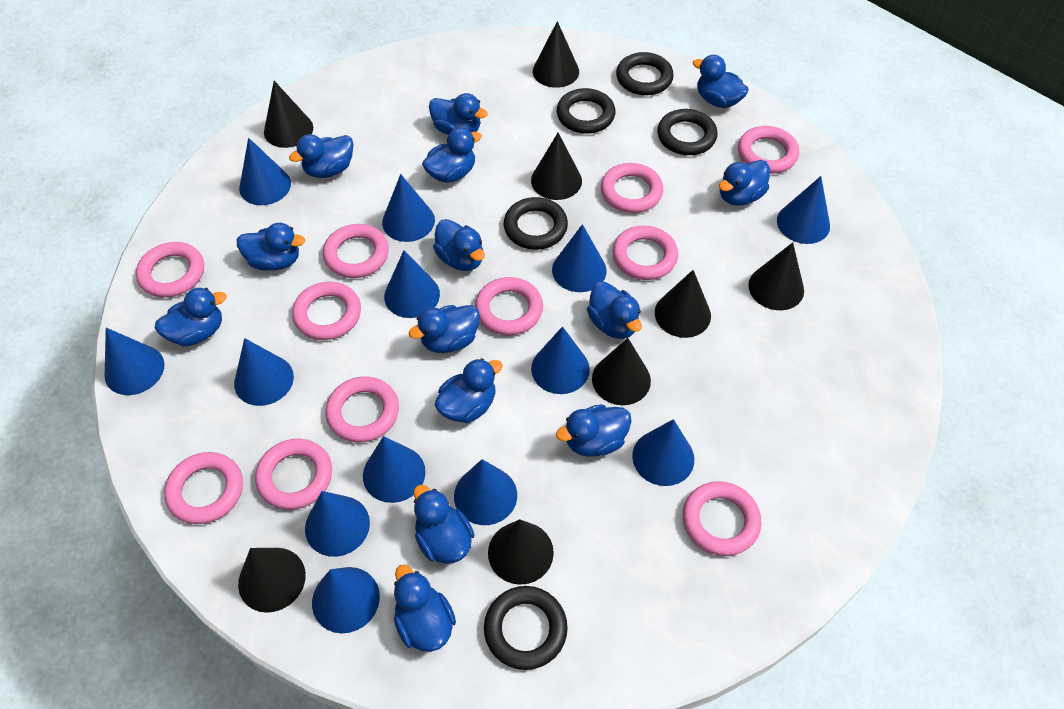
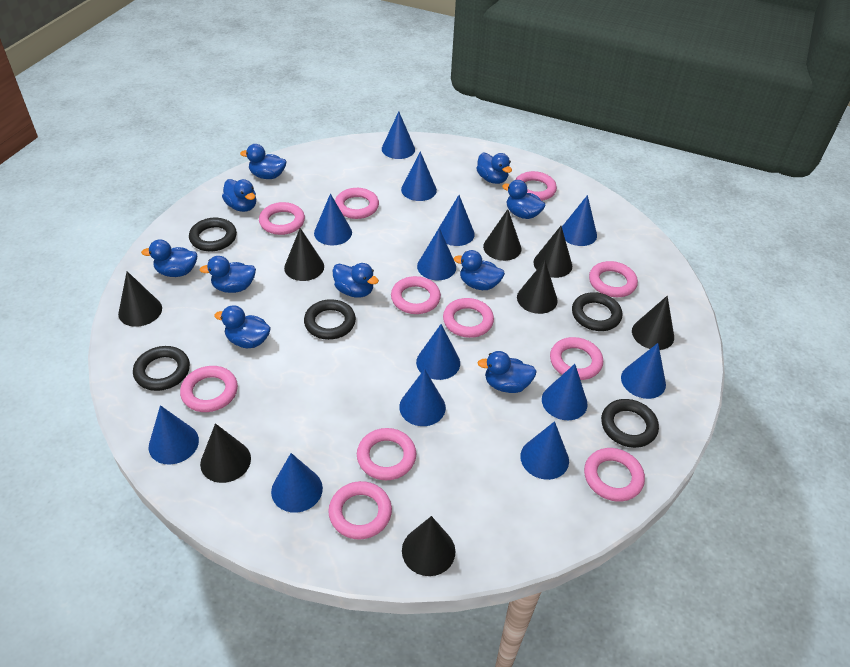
blue duck: [155,288,227,346] [237,223,305,271] [289,134,353,178] [394,565,456,652] [409,305,480,353] [413,485,474,564] [422,128,482,183] [429,93,488,135] [433,219,485,271] [434,358,503,423] [556,404,632,457] [587,282,642,339] [693,55,749,108] [719,160,770,206] = 14 -> [141,239,197,277] [200,256,256,293] [214,305,271,348] [222,179,256,212] [240,144,286,179] [333,263,379,298] [453,250,505,290] [476,152,512,184] [478,351,537,393] [502,180,545,219] = 10

